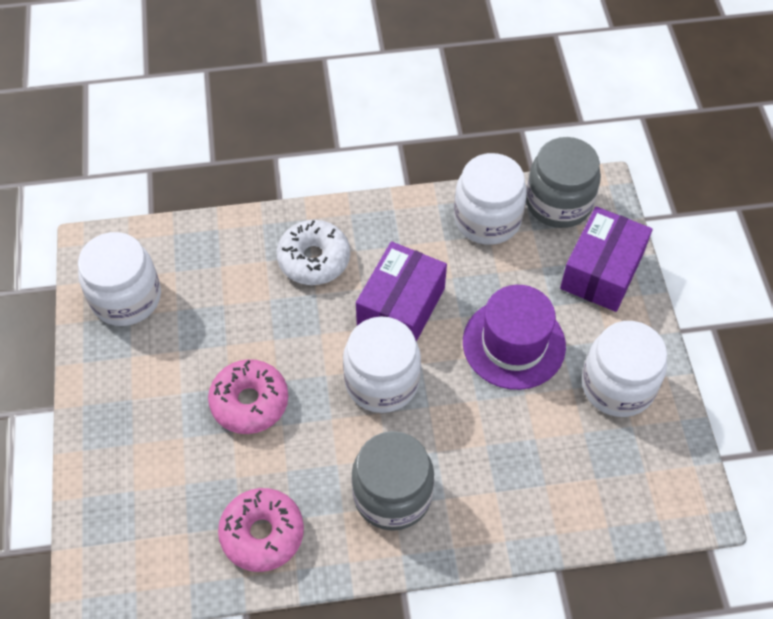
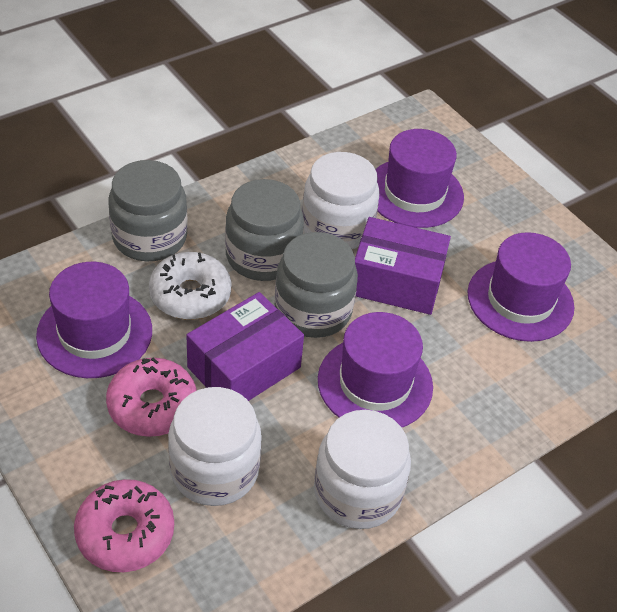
grey jar: [351,431,434,531] [526,137,601,228] = 2 -> [108,160,188,262] [225,179,304,281] [275,232,358,338] = 3
purple hat: [463,285,566,390] = 1 -> [36,262,152,378] [318,312,433,427] [375,129,464,228] [467,232,574,342] = 4
white jar: [78,232,161,326] [343,316,421,413] [454,153,527,245] [582,321,667,417] = 4 -> [168,387,262,506] [302,152,379,249] [314,410,411,529] = 3

